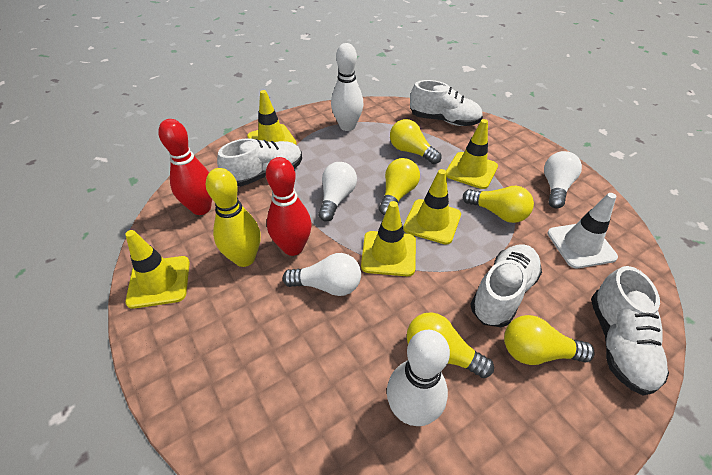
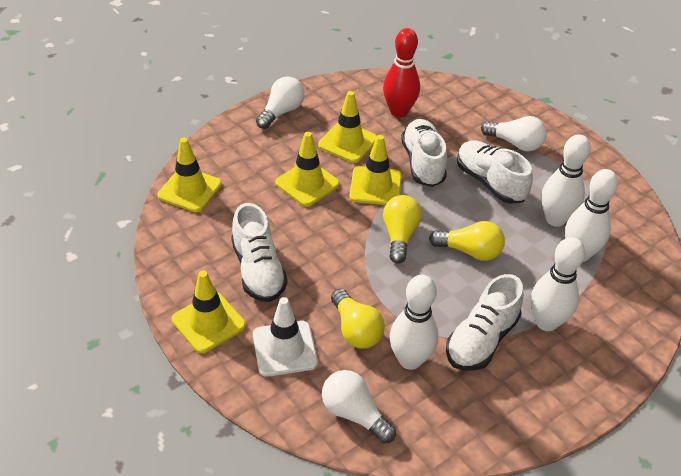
red bowling pin: [158,119,212,215] [266,157,311,256] = 2 -> [383,28,420,117] = 1
white bowling pin: [331,43,363,131] [387,330,450,426] = 2 -> [390,275,439,370] [531,237,585,331] [541,134,591,227] [565,169,618,262] = 4
yellow bowling pin: [205,168,260,267] = 1 -> none = 0
yellow light bulb: [379,158,420,215] [390,119,441,164] [407,312,494,378] [463,186,534,223] [504,315,595,365] = 5 -> [331,288,385,348] [383,195,422,264] [429,221,505,261] = 3

